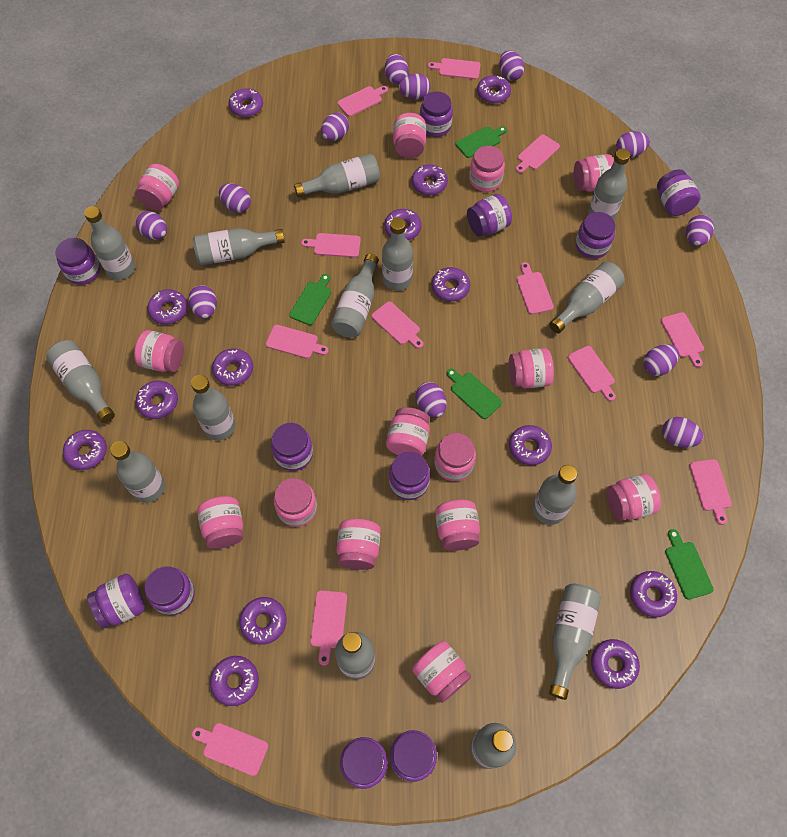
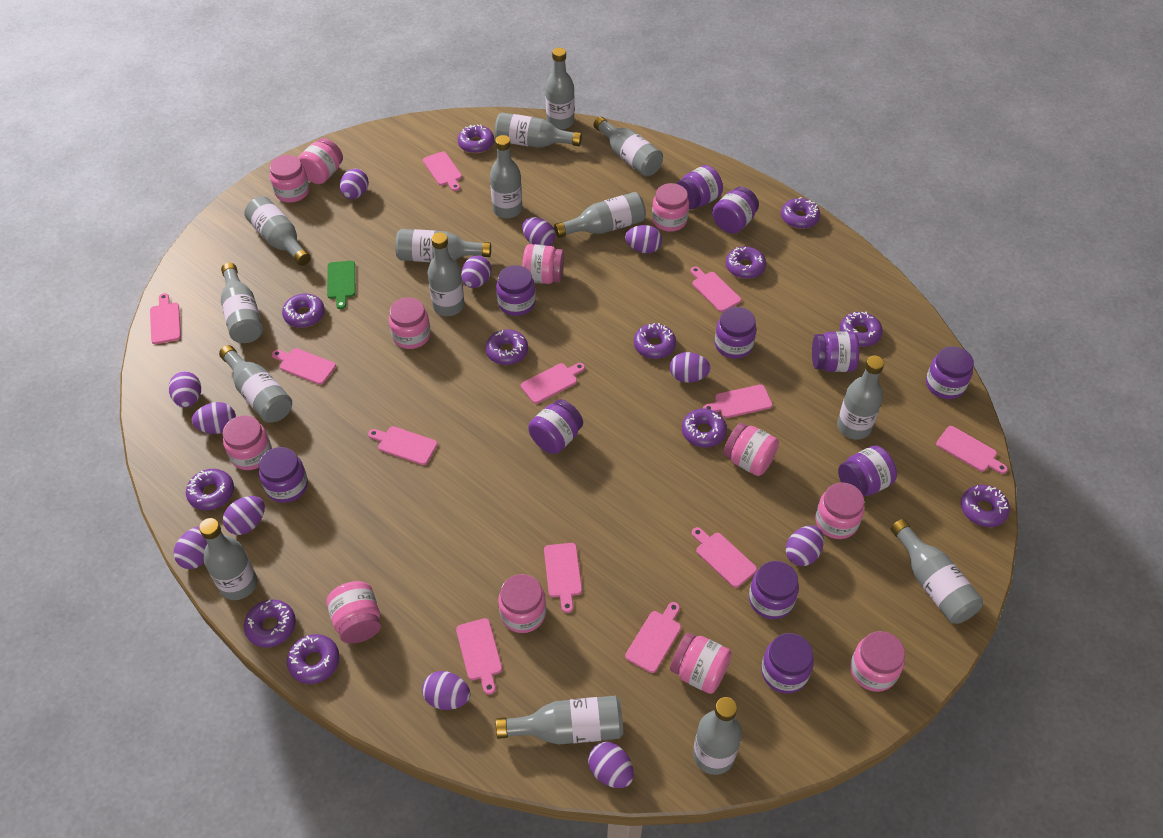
green cutting board: [289,274,332,325] [447,369,502,419] [456,126,507,158] [665,529,714,600] = 4 -> [327,261,355,309] = 1
grey bottle: [46,340,115,423] [84,206,135,280] [110,441,165,503] [191,375,236,441] [193,228,285,265] [294,154,380,197] [331,254,379,338] [335,632,375,680] [382,217,413,291] [471,723,516,769] [533,465,578,525] [549,262,625,334] [549,584,601,700] [588,148,630,220] = 14 -> [199,518,257,600] [219,345,292,423] [221,263,263,343] [245,196,311,266] [395,229,491,262] [427,232,465,316] [490,135,522,218] [495,112,582,148] [496,696,623,745] [546,48,575,130] [554,192,646,238] [593,116,663,176] [693,697,742,775] [837,356,884,440] [891,519,983,624] = 15
pink jar: [134,330,184,372] [135,164,179,210] [197,496,243,549] [274,478,317,527] [336,519,381,570] [386,407,429,455] [393,113,426,158] [412,641,471,703] [434,433,476,481] [435,500,480,551] [469,146,505,192] [509,348,554,388] [574,154,614,192] [607,474,661,521] = 14 -> [222,415,272,470] [270,155,310,203] [298,138,343,184] [327,581,381,644] [389,297,431,349] [498,574,546,633] [522,244,564,284] [652,183,689,232] [670,633,732,694] [723,423,779,476] [815,482,865,539] [850,631,905,692] = 12
purple donut: [63,430,107,470] [136,381,178,419] [147,289,187,325] [210,656,259,706] [212,348,253,386] [229,88,263,117] [239,597,287,645] [384,209,422,240] [412,164,448,195] [432,267,470,302] [477,75,511,104] [509,425,552,465] [591,639,640,689] [630,571,677,617] = 14 -> [186,469,234,510] [244,600,296,647] [282,293,325,328] [287,634,340,684] [458,125,494,153] [485,329,528,365] [634,323,676,359] [682,409,727,448] [726,246,766,279] [781,197,820,229] [840,312,883,347] [961,485,1010,527] = 12

